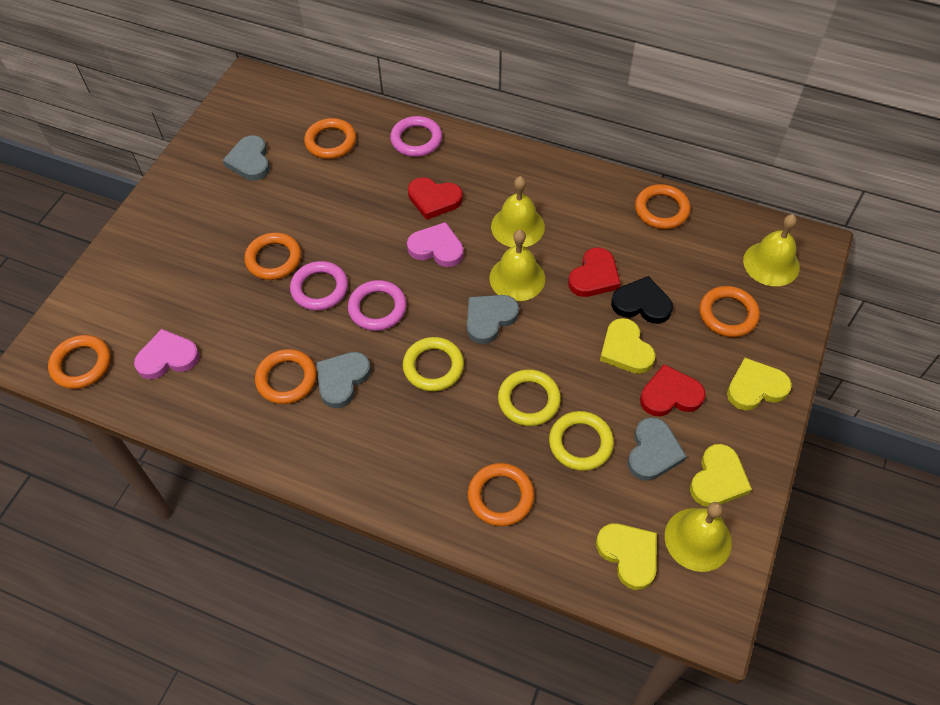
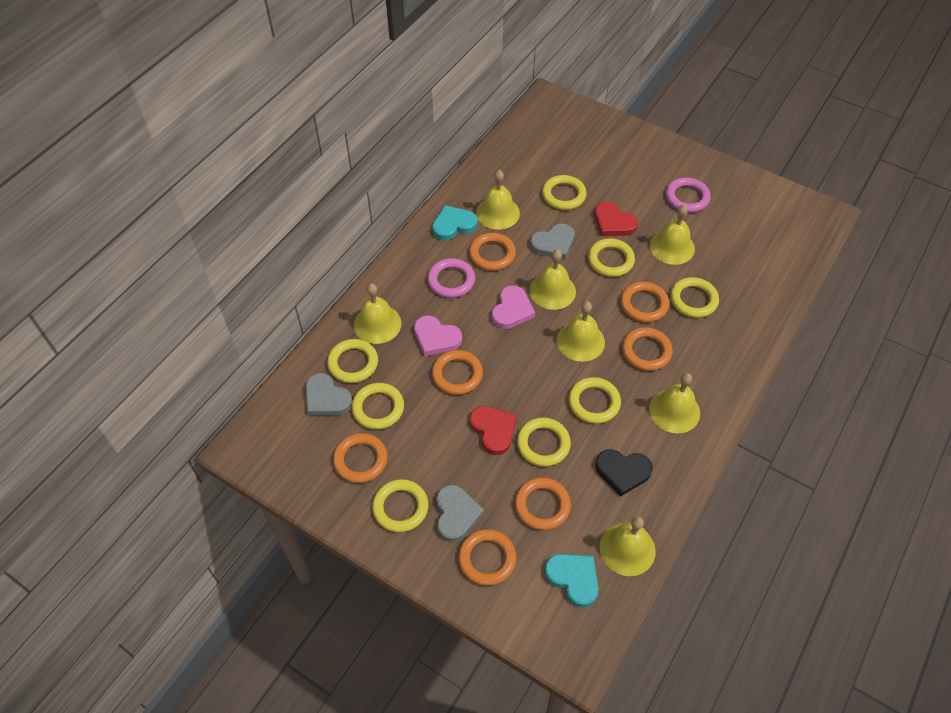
grey heart: [222,135,270,181] [316,352,371,408] [467,295,519,344] [628,417,687,481] = 4 -> [306,373,352,416] [436,485,484,542] [530,223,575,260] = 3
pink ring: [290,261,348,311] [348,280,407,331] [390,116,442,157] = 3 -> [428,258,475,298] [666,177,711,212] = 2
red heart: [408,177,463,220] [568,248,621,297] [640,364,706,416] = 3 -> [470,406,517,455] [594,202,638,236] = 2
turquoise heart: none = 0 -> [432,205,478,241] [544,554,599,608] = 2
yellow bell: [490,230,545,301] [491,176,545,247] [665,502,732,572] [743,214,800,286] = 4 -> [354,284,401,344] [476,170,520,230] [529,250,576,310] [556,301,605,362] [600,516,656,576] [649,373,700,433] [650,205,695,265] = 7
yellow heart: [596,523,657,590] [600,318,655,374] [690,444,752,507] [727,358,792,410] = 4 -> none = 0
yellow ring: [403,337,464,391] [498,369,561,426] [549,411,614,471] = 3 -> [327,339,378,383] [352,383,404,430] [372,479,428,532] [517,417,571,467] [542,175,587,210] [568,377,621,424] [588,238,635,277] [670,277,719,318] = 8

